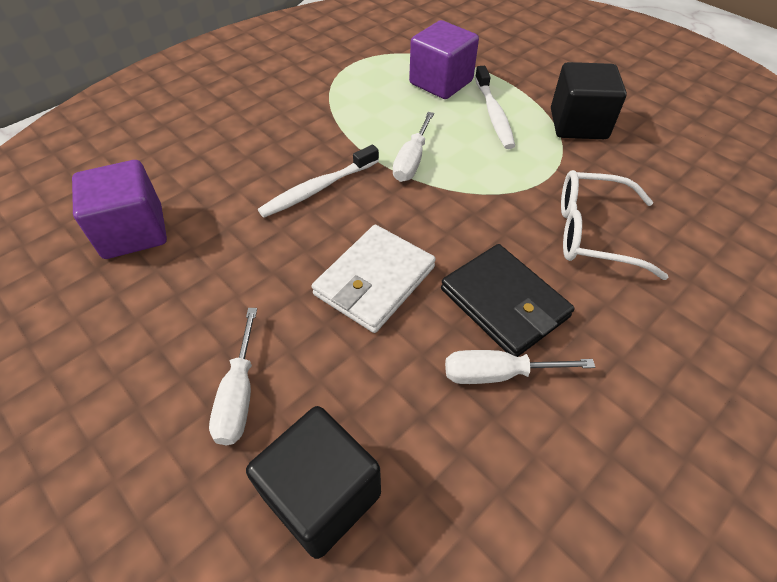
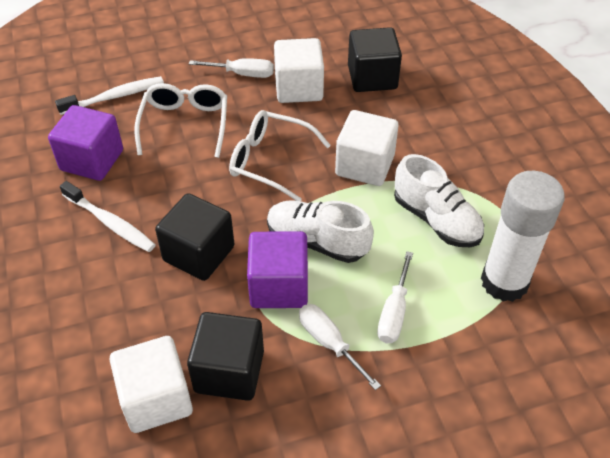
black cube: [246,406,381,559] [551,62,627,139] = 2 -> [155,193,234,281] [187,312,264,401] [348,27,402,92] = 3
black wallet: [441,244,575,357] = 1 -> none = 0
white cube: none = 0 -> [109,336,193,433] [274,38,324,103] [335,110,399,186] = 3
white glasses: [561,170,668,280] = 1 -> [134,83,227,158] [229,110,331,201] = 2
white glue stick: none = 0 -> [481,171,565,302] = 1
white shoe: none = 0 -> [267,200,374,263] [394,154,484,247] = 2
white wallet: [312,225,436,333] = 1 -> none = 0

